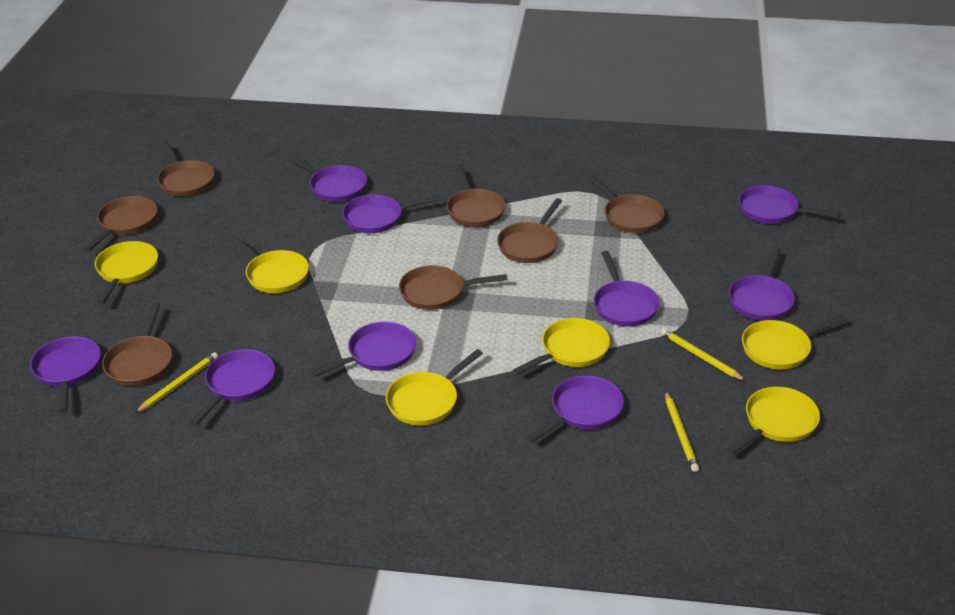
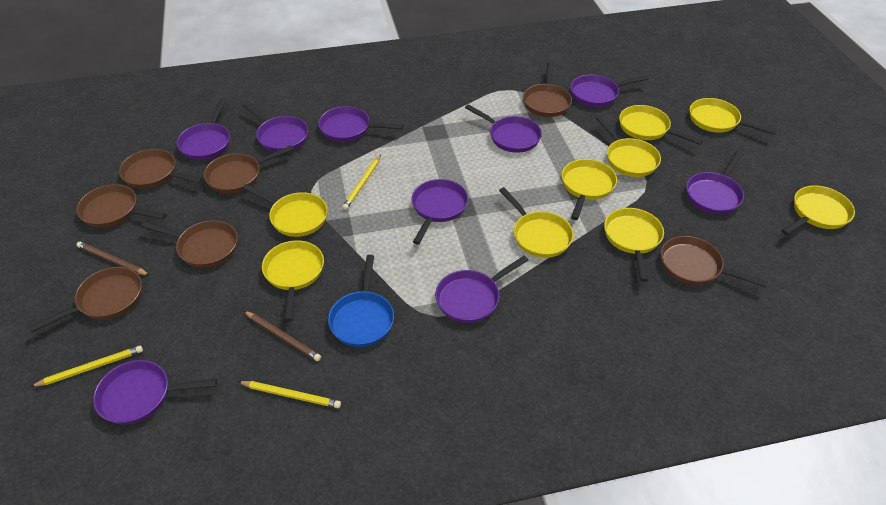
blue pan: none = 0 -> [328,255,394,347] = 1
brown pencil: none = 0 -> [76,242,150,276] [244,311,321,361] = 2
yellow pan: [95,241,158,305] [227,234,309,293] [386,349,483,426] [513,318,610,375] [726,387,820,455] [742,314,847,369] = 6 -> [242,184,328,237] [262,240,324,322] [499,187,573,258] [562,159,617,220] [596,116,661,177] [604,208,664,282] [619,105,703,145] [690,98,776,135] [781,185,855,235] = 9

